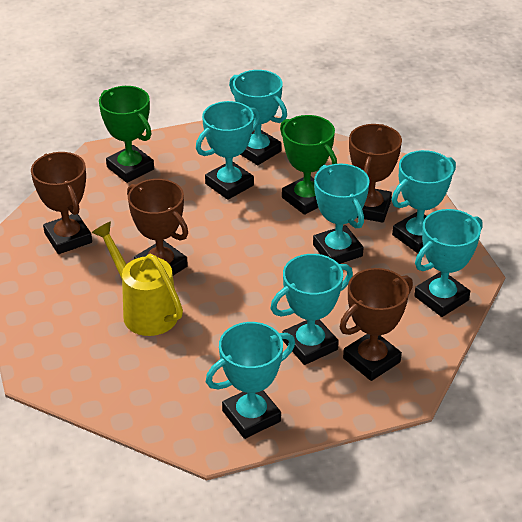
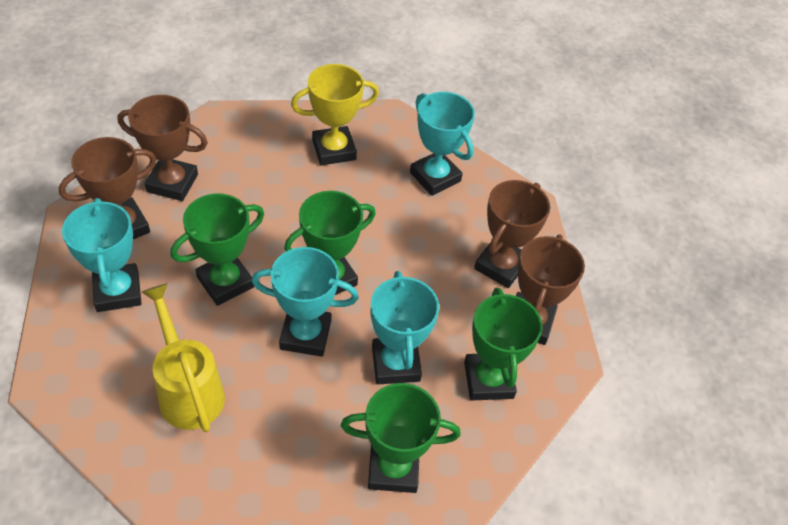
green trophy: [99,86,154,183] [280,115,337,215] = 2 -> [170,194,264,306] [284,191,376,295] [341,383,461,493] [464,288,543,401] = 4
turquoise trophy: [196,101,260,200] [206,322,295,439] [229,70,287,165] [270,254,353,365] [313,164,370,264] [392,150,456,253] [414,209,482,317] = 7 -> [62,198,142,312] [252,247,359,357] [371,271,439,384] [410,92,475,196] = 4
yellow trophy: none = 0 -> [291,64,379,165] = 1

